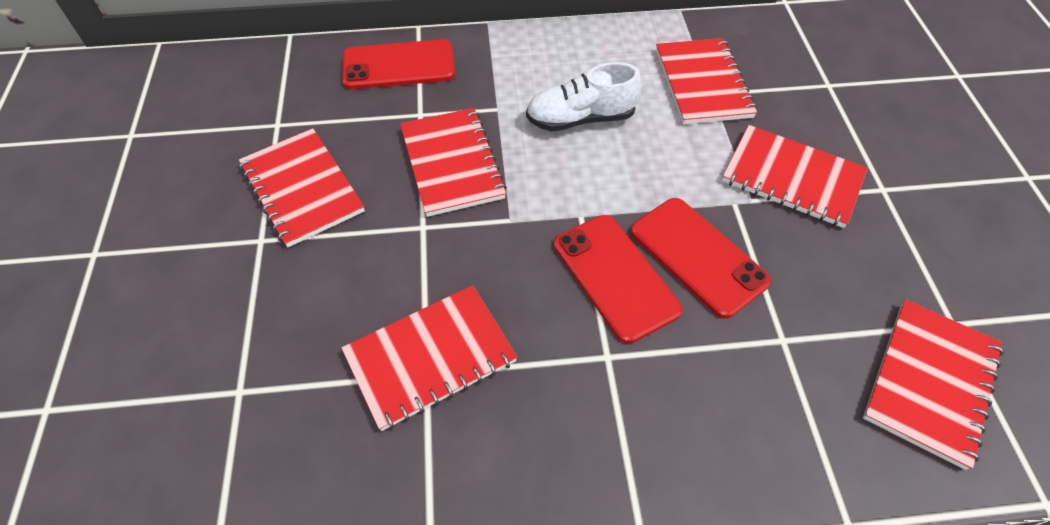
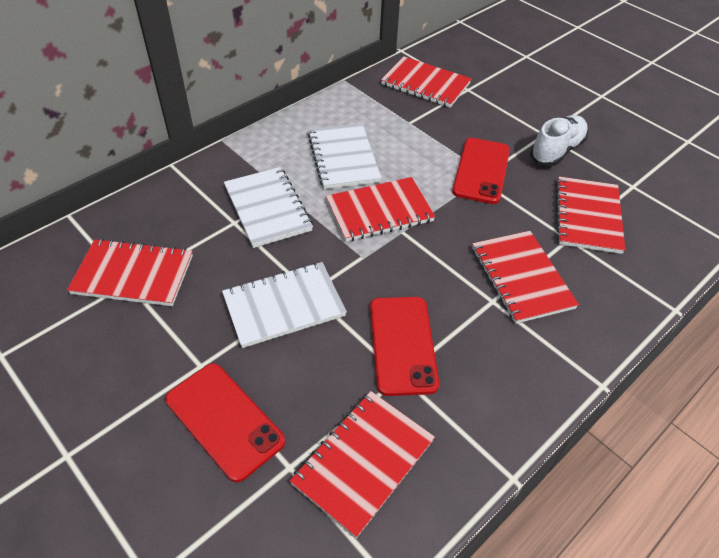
white notebook: none = 0 -> [222,262,347,348] [224,167,313,248] [308,123,381,189] = 3

